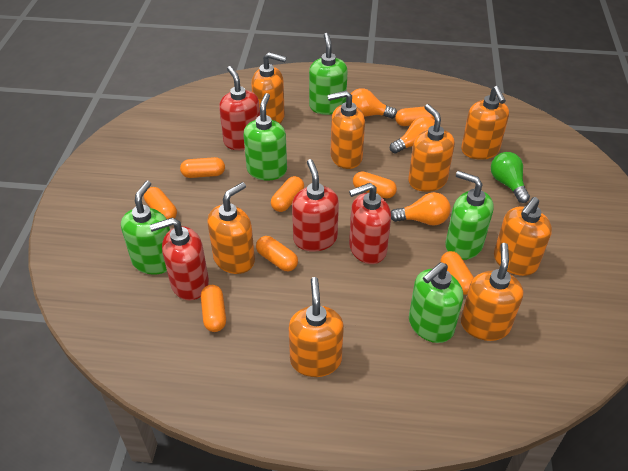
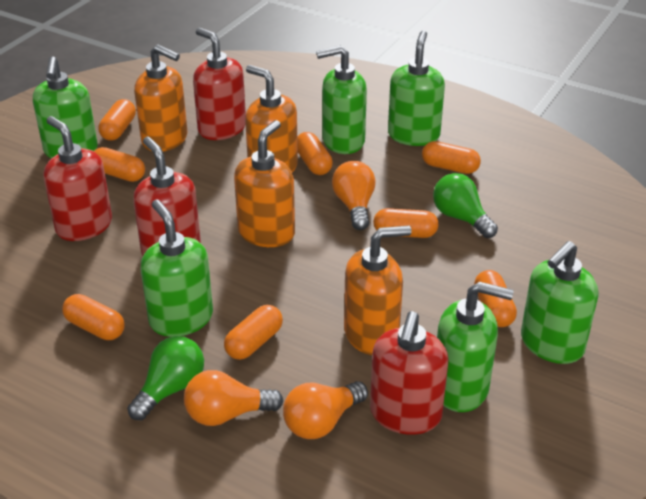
green light bulb: [491,152,530,203] = 1 -> [127,336,204,420] [433,173,498,238] = 2
green soap dispenser: [121,181,170,274] [243,93,287,181] [309,33,348,115] [409,262,463,343] [445,171,493,260] = 5 -> [33,56,98,159] [141,200,213,337] [316,45,367,154] [388,31,445,146] [437,282,514,412] [521,241,598,364] = 6
orange soap dispenser: [207,182,255,274] [251,52,286,123] [288,277,344,377] [327,91,365,169] [408,104,455,192] [461,86,509,160] [461,243,524,341] [494,197,552,276] = 8 -> [134,45,188,152] [234,120,295,247] [245,65,298,173] [344,226,412,355] = 4

